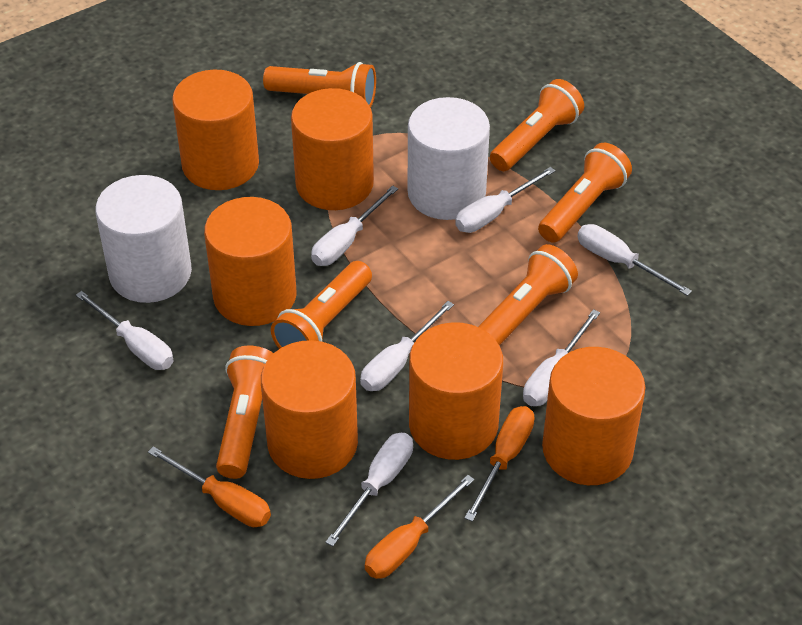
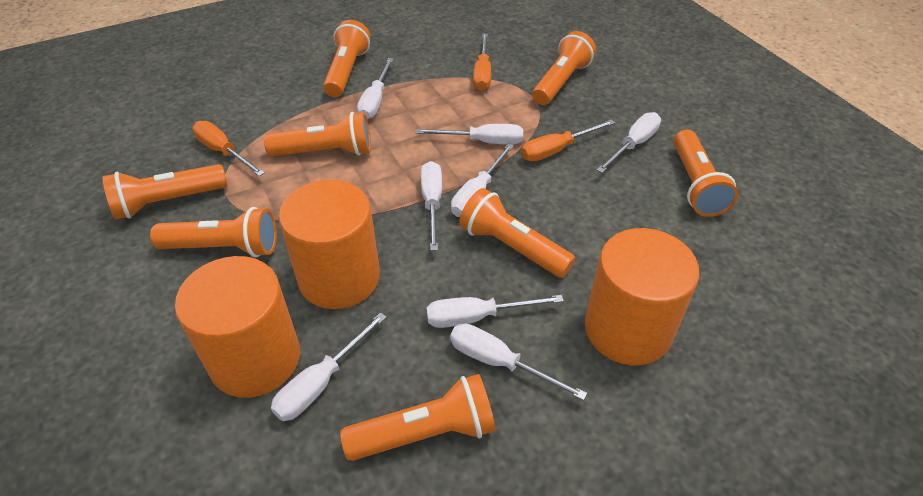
orange cylinder: [172,70,259,190] [204,197,296,326] [261,340,358,479] [291,88,374,210] [409,322,503,460] [542,347,645,485] = 6 -> [175,256,300,398] [279,180,380,309] [585,228,700,366] = 3
orange flashlight: [216,345,273,479] [263,62,376,107] [271,261,372,349] [478,244,578,346] [490,79,584,171] [538,143,632,243] = 6 -> [102,164,228,219] [150,207,277,257] [264,112,371,157] [323,20,371,97] [340,374,496,461] [459,188,575,278] [532,31,596,105] [674,129,738,217] = 8
white cylinder: [95,175,192,303] [408,97,490,220] = 2 -> none = 0
white screwdriver: [76,291,174,370] [311,185,398,266] [325,433,413,546] [360,301,454,391] [455,167,555,233] [523,309,600,406] [577,224,692,296] = 7 -> [271,312,386,421] [357,58,394,119] [416,124,523,145] [421,161,442,251] [427,295,564,328] [450,323,587,401] [451,143,514,217] [597,112,661,173] = 8

